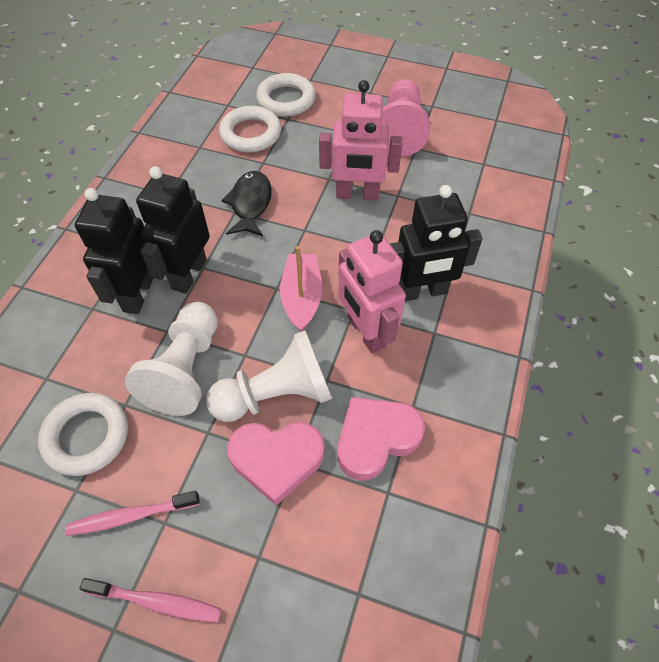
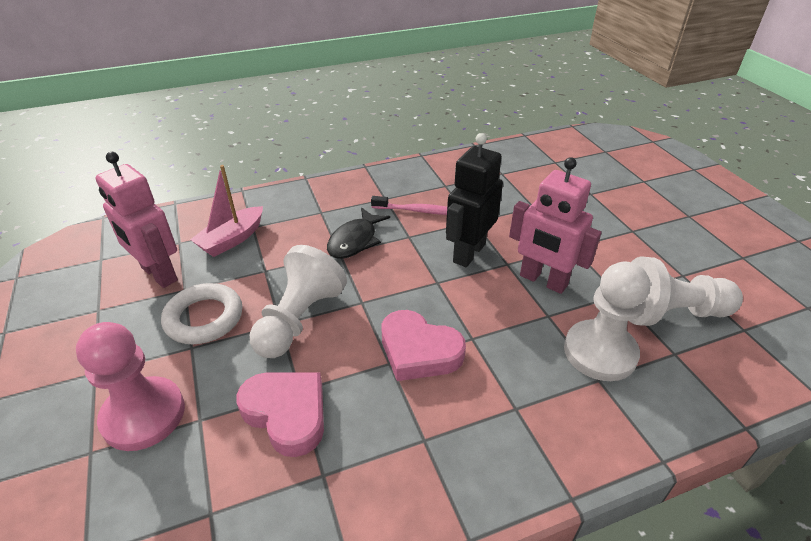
black robot: [75,188,154,314] [136,166,210,294] [390,185,483,301] = 3 -> [446,133,503,267] = 1
pink toothbrush: [65,491,200,536] [79,578,222,623] = 2 -> [371,196,447,215] = 1
white pawn: [125,302,218,416] [206,330,332,422] = 2 -> [249,245,347,358] [564,262,650,381] [629,256,743,326] = 3
white ring: [38,393,128,476] [219,106,281,152] [256,73,316,117] = 3 -> [161,283,242,344] = 1

